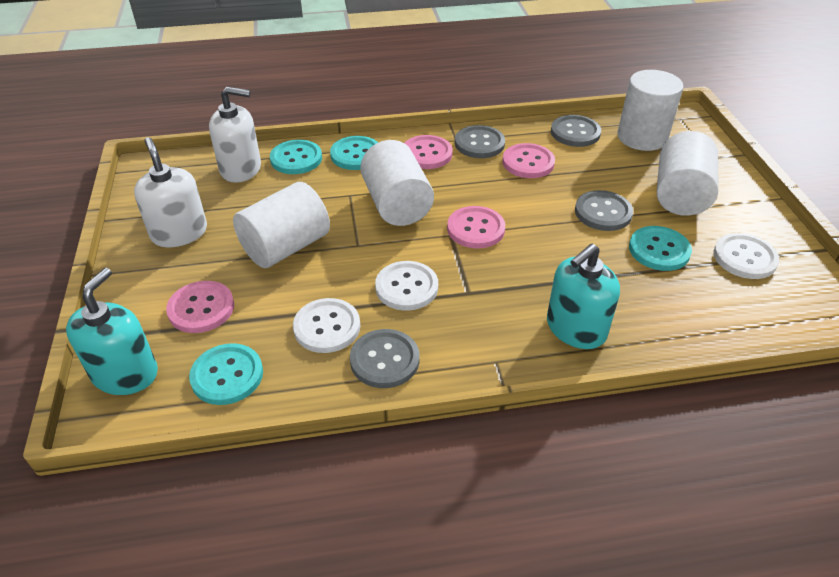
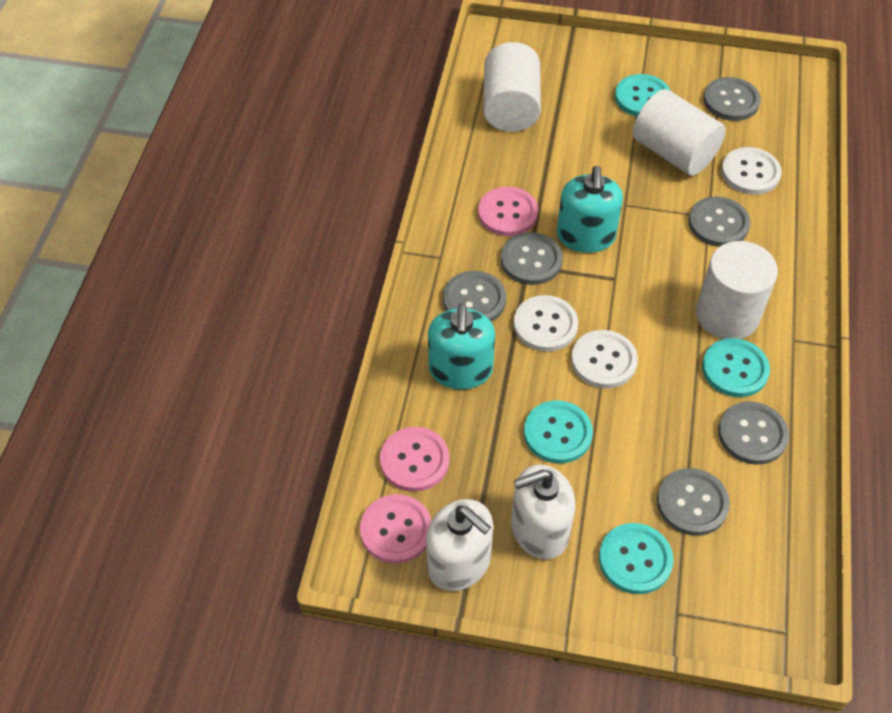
grey button: [350,329,419,388] [455,125,505,158] [551,115,601,147] [575,190,633,231] = 4 -> [443,271,506,322] [501,232,563,285] [657,468,730,536] [689,196,751,247] [703,77,761,121] [718,401,789,465] = 6
pink button: [166,281,234,333] [405,135,453,169] [447,206,505,248] [502,143,555,178] = 4 -> [360,494,431,564] [380,427,450,492] [478,186,538,236] = 3
white cylinder: [233,182,330,268] [360,140,434,226] [617,70,684,151] [657,131,719,216] = 4 -> [483,42,541,132] [633,89,726,176] [696,241,778,339] = 3

